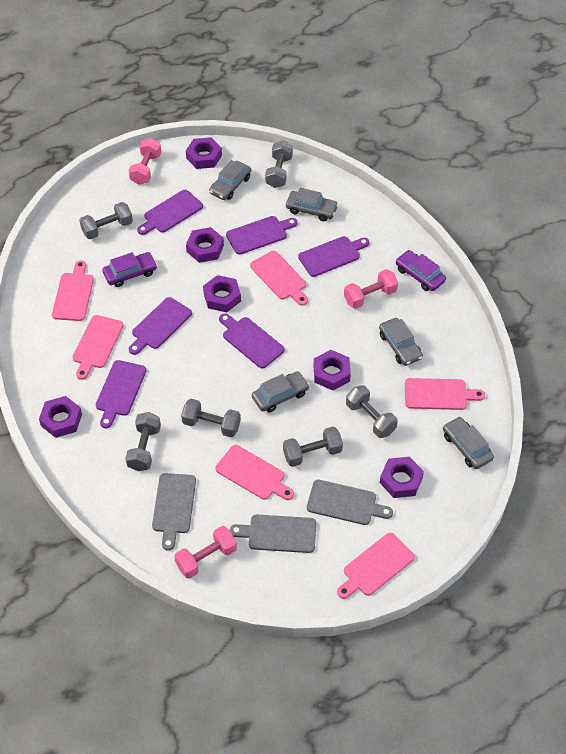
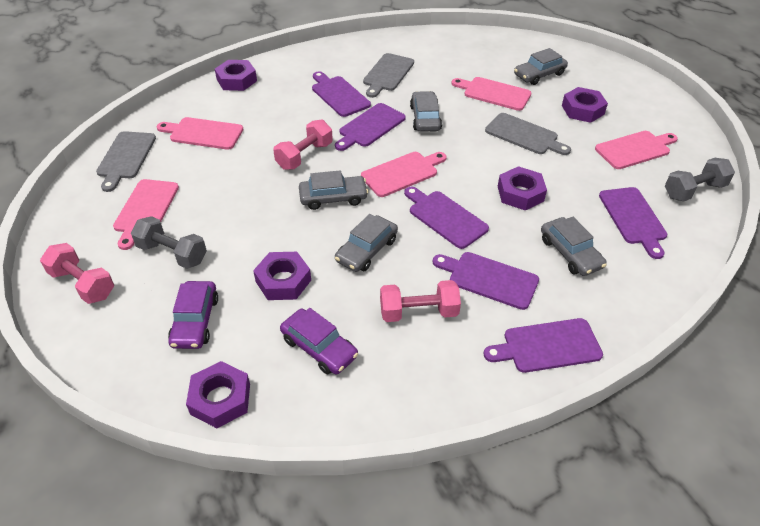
grey dumbbell: [79,202,133,239] [125,412,161,471] [181,399,241,437] [265,140,293,188] [283,427,343,467] [346,385,398,438] = 6 -> [131,216,207,269] [665,158,735,201] = 2
pink cutting board: [52,260,94,321] [72,315,124,380] [215,445,294,500] [250,251,308,306] [337,533,415,599] [405,378,485,410] = 6 -> [113,179,179,250] [157,117,243,150] [361,152,446,197] [451,77,532,111] [595,131,678,169] = 5
purple nut: [39,396,82,438] [186,137,222,169] [186,227,224,263] [203,275,241,312] [313,350,351,390] [380,457,424,498] = 6 -> [186,361,250,428] [215,60,257,91] [253,252,311,300] [498,166,547,211] [562,87,608,123] = 5

